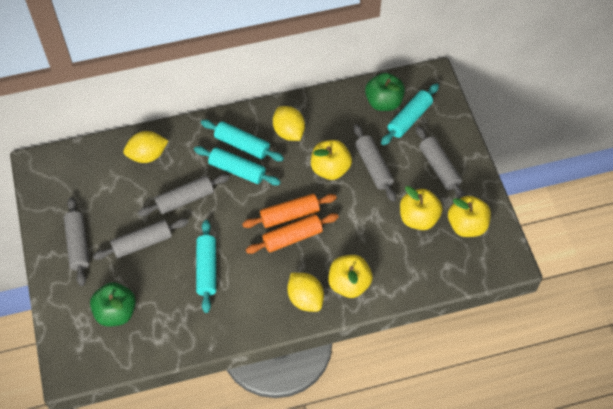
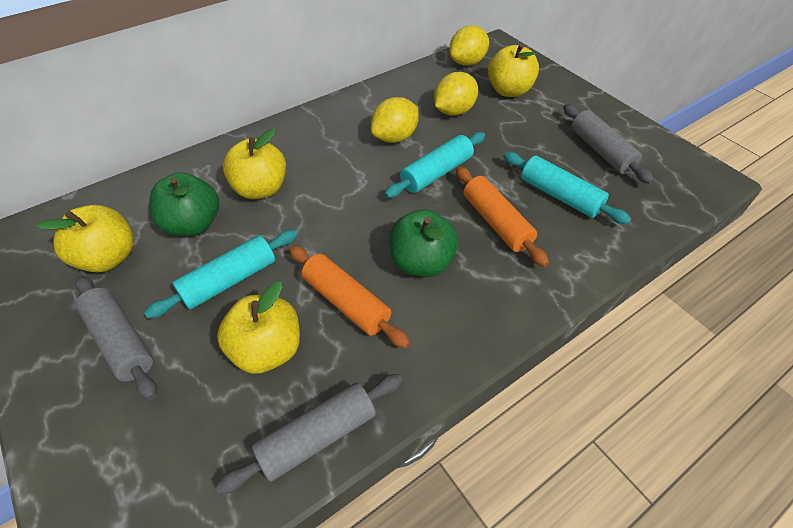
grey rolling pin: [64,197,90,286] [93,218,189,260] [138,174,229,216] [354,124,396,202] [416,126,466,199] = 5 -> [75,276,157,400] [216,374,403,494] [563,104,654,184] = 3
turquoise rolling pin: [194,146,281,185] [196,220,216,313] [201,120,284,161] [381,83,439,145] = 4 -> [144,230,298,319] [384,132,485,198] [503,152,631,224] = 3

